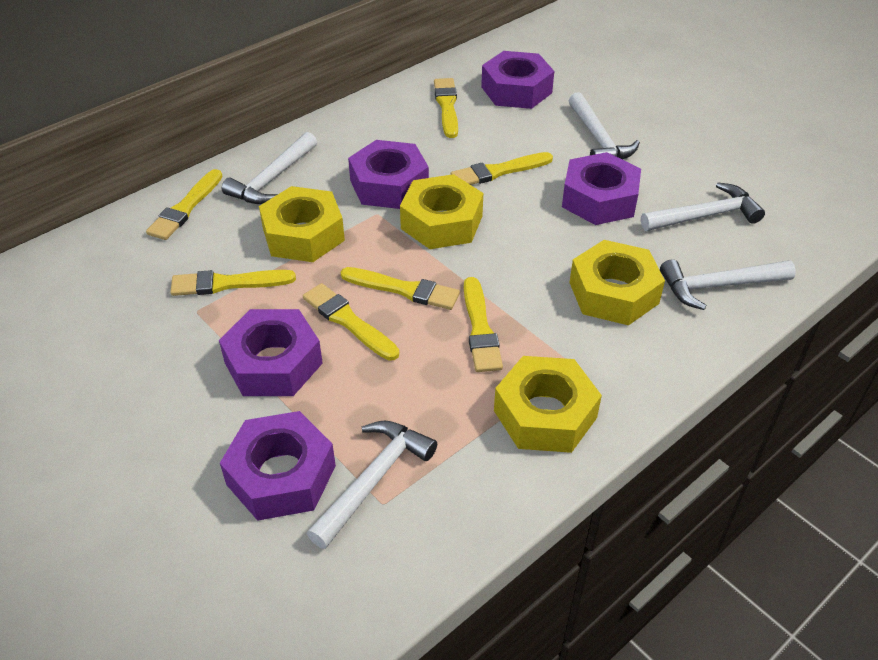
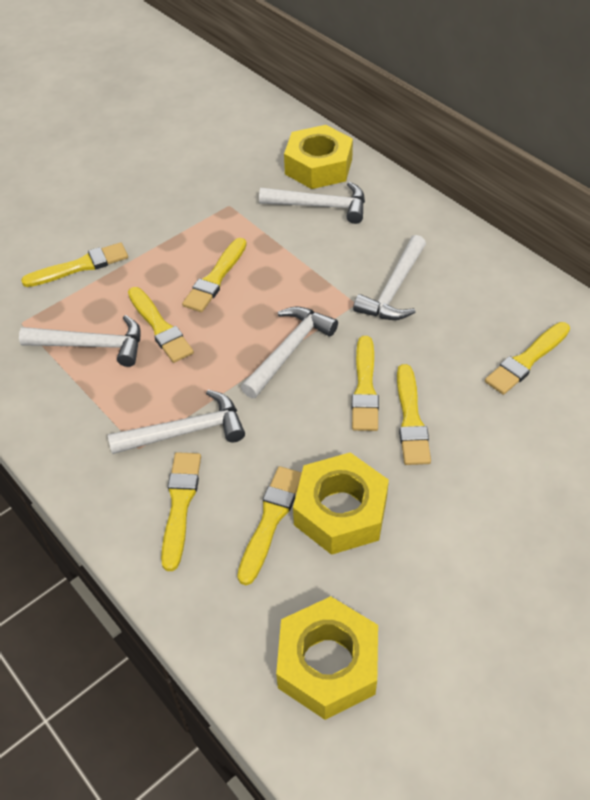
purple nut: [219,309,323,396] [220,411,336,521] [348,140,429,209] [481,51,554,109] [562,152,641,225] = 5 -> none = 0
yellow brush: [146,169,223,240] [170,270,296,296] [303,283,399,361] [341,267,460,310] [434,78,458,138] [451,152,553,185] [464,277,503,372] = 7 -> [21,242,128,287] [128,287,194,363] [161,452,201,571] [182,238,247,312] [237,466,302,585] [352,336,379,431] [397,364,431,465] [485,322,570,395] = 8
yellow nut: [259,186,345,262] [400,174,483,249] [494,356,602,453] [569,240,665,325] = 4 -> [276,596,378,720] [284,125,353,189] [293,452,389,555] = 3

